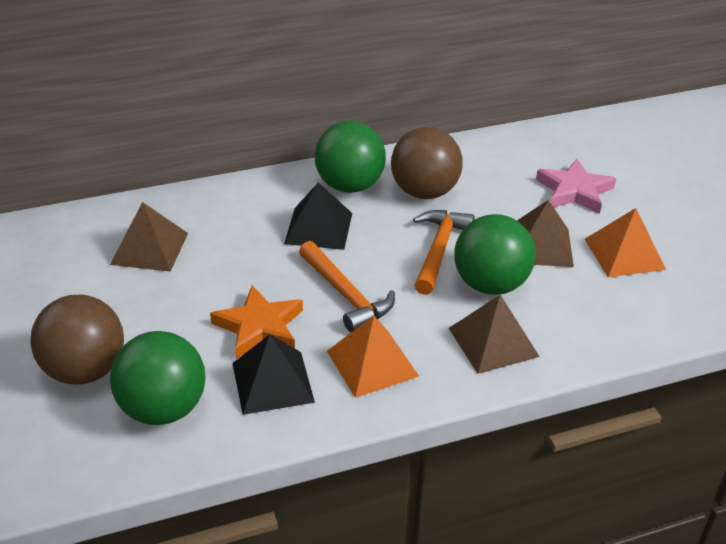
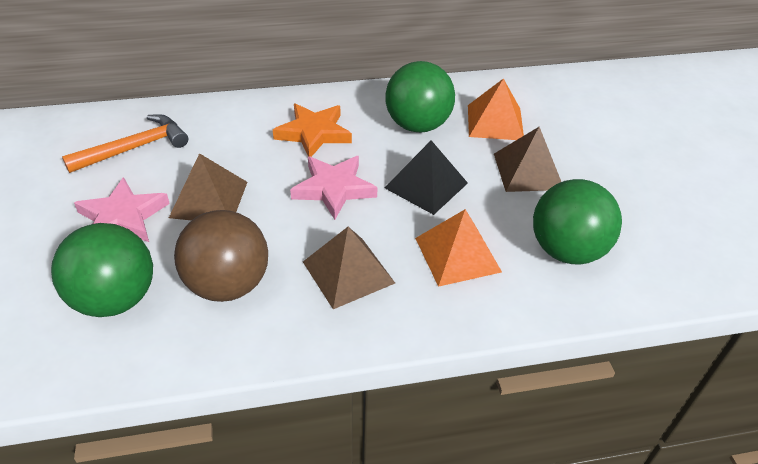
black pyramid: [232,334,315,415] [284,182,352,250] = 2 -> [385,140,468,215] = 1
brown ball: [30,295,124,385] [391,127,463,199] = 2 -> [174,210,268,302] = 1
orange hammer: [299,241,395,332] [413,210,475,295] = 2 -> [62,114,188,173] = 1
pink star: [536,159,616,214] = 1 -> [74,177,170,242] [290,156,378,220] = 2

